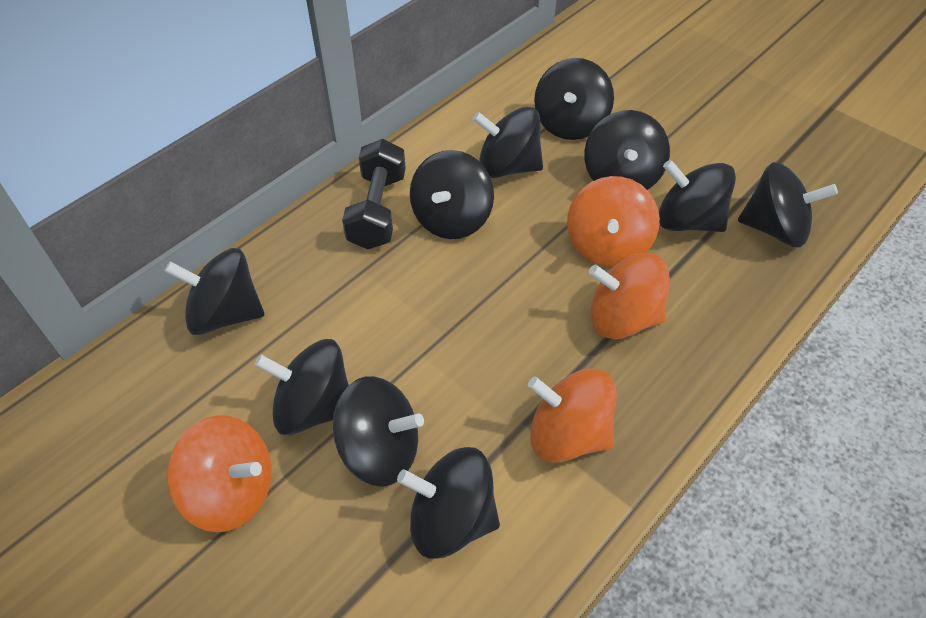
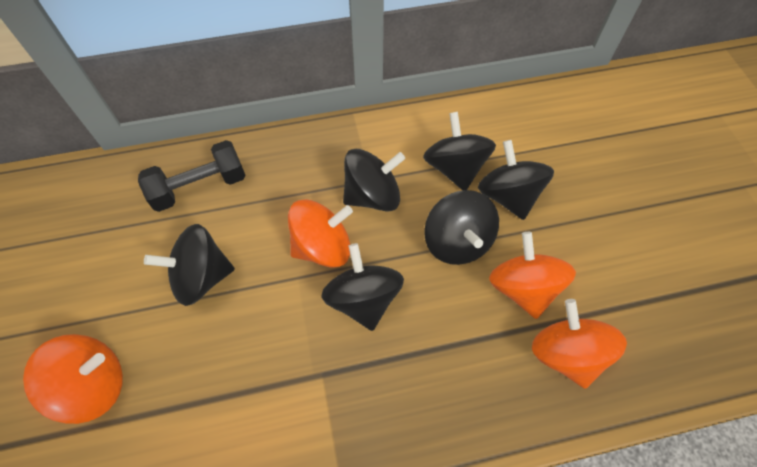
black spinning top: [165,248,264,335] [255,339,349,435] [333,376,424,487] [397,447,500,559] [410,150,494,239] [473,107,543,178] [534,58,614,140] [584,110,670,190] [659,160,736,232] [738,162,838,248] = 10 -> [144,224,235,306] [321,243,404,331] [343,149,405,212] [423,112,496,191] [424,190,499,265] [478,140,554,220] = 6

